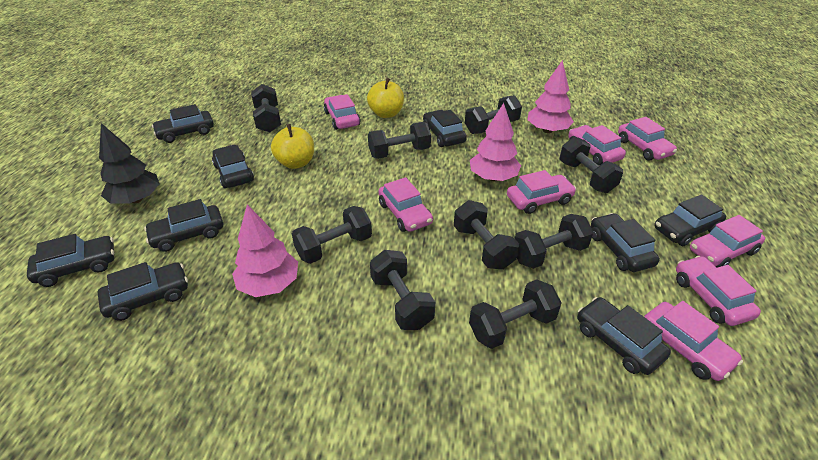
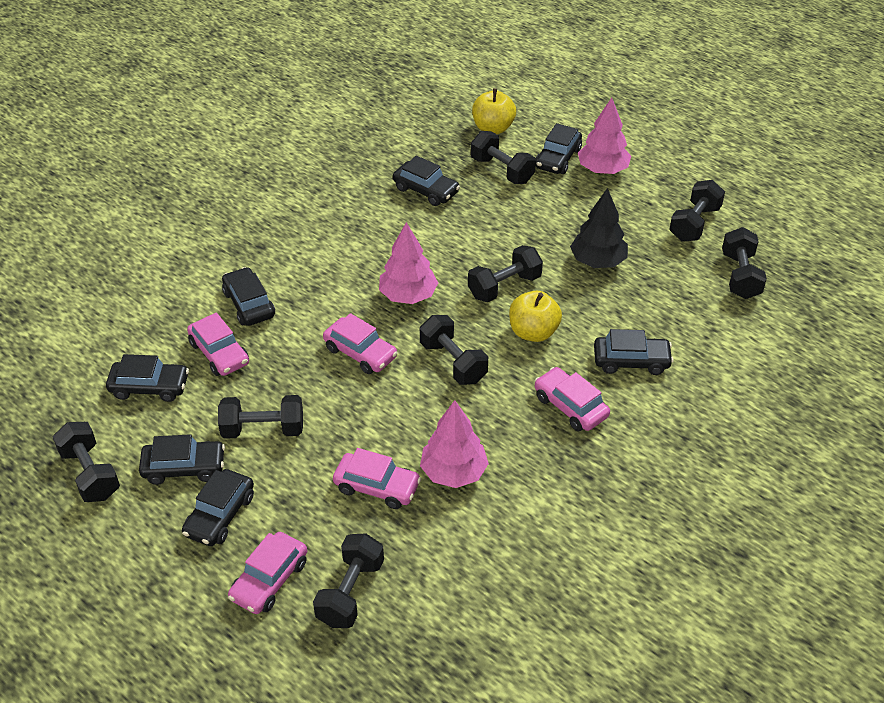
black car: [27,234,114,287] [98,262,188,321] [144,199,223,252] [152,104,214,143] [212,145,254,188] [423,110,467,147] [577,297,671,375] [591,213,660,272] [654,194,726,246] = 9 -> [106,354,189,402] [139,434,225,485] [182,469,254,546] [222,267,275,326] [393,156,460,206] [535,123,582,174] [594,329,674,375] = 7
black dumbbell: [251,84,281,132] [292,206,372,264] [368,122,431,159] [370,250,435,330] [454,200,519,270] [465,95,522,134] [469,279,561,349] [515,214,594,269] [559,136,623,193] = 9 -> [53,422,120,502] [218,395,303,439] [313,533,384,628] [420,315,488,385] [468,245,543,302] [471,131,536,184] [669,180,725,242] [722,227,767,299] = 8
pink car: [324,94,360,130] [379,177,433,232] [507,170,576,214] [568,125,626,165] [618,117,677,160] [644,301,743,381] [676,256,761,326] [690,215,765,268] = 8 -> [187,313,249,376] [228,532,307,614] [323,313,398,374] [333,448,421,509] [535,367,610,431] = 5

